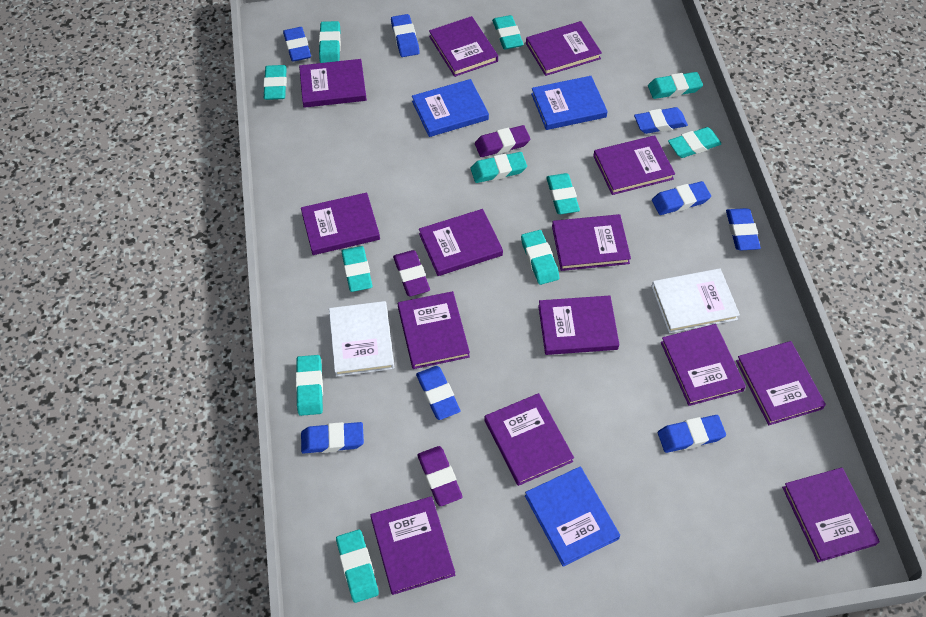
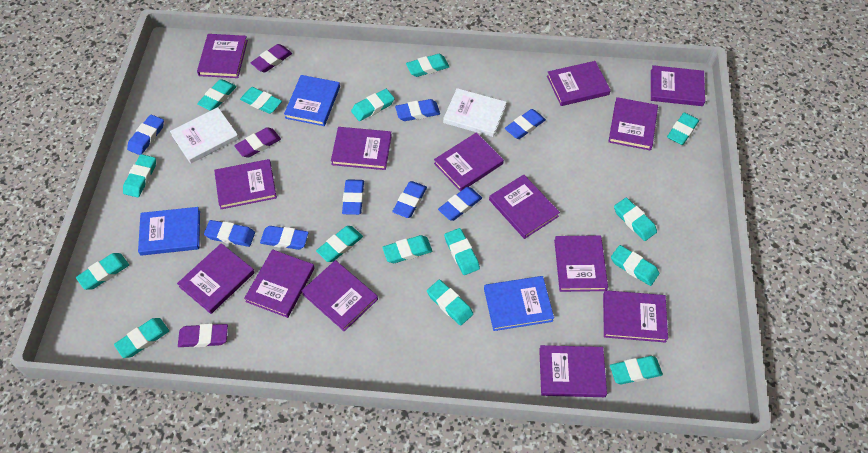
turquoise eraser: [263,65,287,100] [296,355,323,416] [319,21,341,63] [336,529,379,603] [341,246,373,292] [471,152,527,183] [492,15,524,49] [521,230,559,285] [546,173,580,214] [648,72,703,99] [668,127,721,158] = 11 -> [76,253,129,290] [114,318,169,358] [123,154,156,197] [197,79,237,111] [240,87,282,114] [316,226,363,262] [351,89,395,121] [382,235,432,263] [406,54,449,77] [427,280,473,326] [444,228,480,275] [610,356,663,385] [611,245,659,286] [614,198,657,241] [667,112,699,145] = 15

